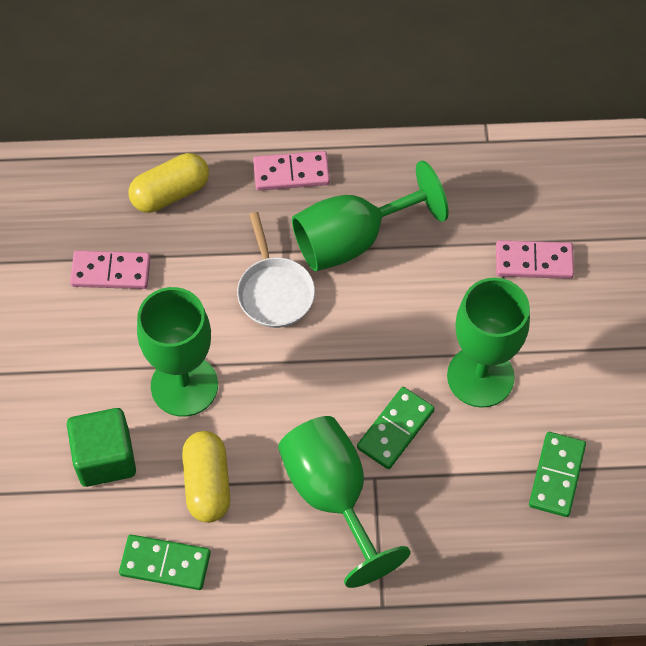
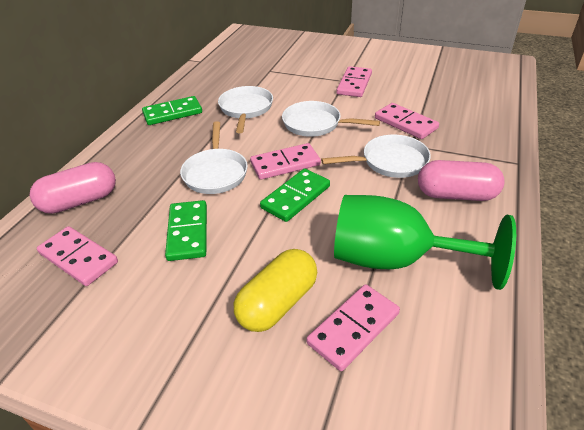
green cube: [67,408,136,487] = 1 -> none = 0
green goblet: [137,287,218,417] [278,416,411,588] [292,161,449,272] [447,278,530,408] = 4 -> [334,195,516,290] = 1
pink capsule: none = 0 -> [30,162,116,214] [418,160,505,201] = 2
pink domino: [70,250,151,289] [253,151,330,191] [496,240,574,279] = 3 -> [37,226,118,286] [250,143,321,180] [306,284,400,371] [337,66,372,97] [375,103,439,139] = 5
white pan: [237,212,315,328] = 1 -> [180,121,248,194] [218,86,273,133] [282,101,380,137] [321,135,431,178] = 4
yellow capsule: [129,153,209,213] [182,431,230,523] = 2 -> [234,249,318,332] = 1

